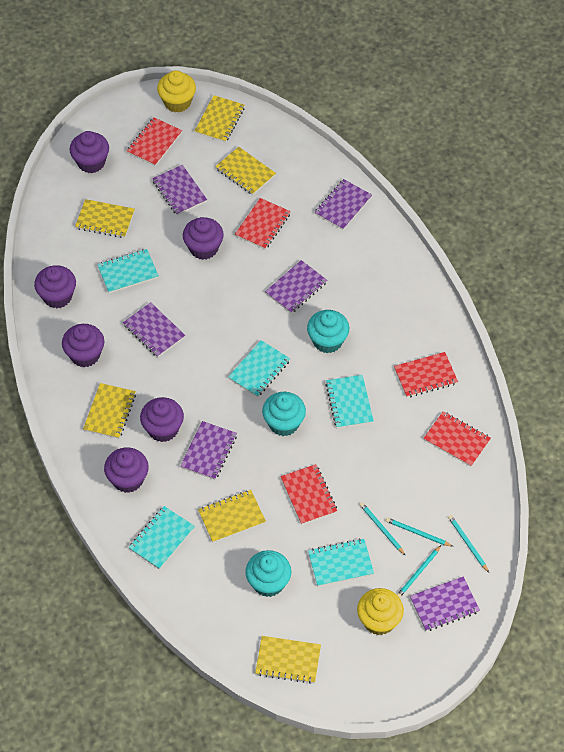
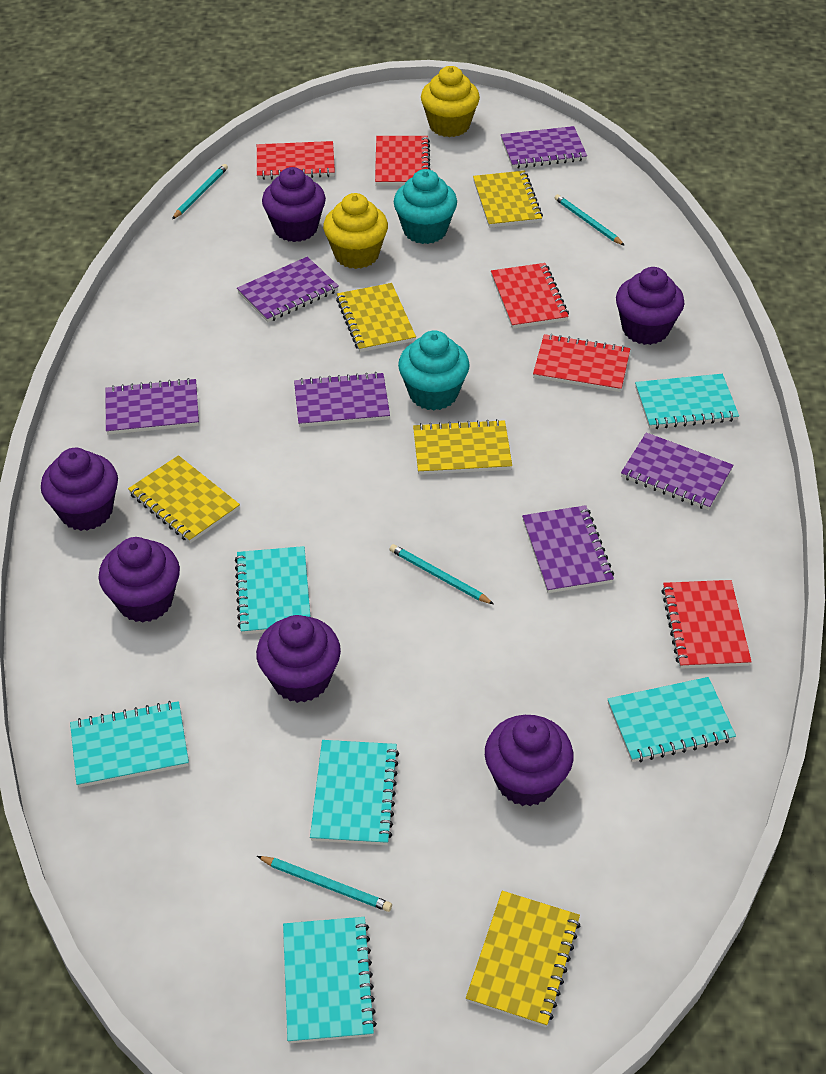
turquoise cupcake: [245,550,291,597] [262,392,306,436] [307,310,349,353] = 3 -> [394,169,457,244] [398,330,470,410] = 2
turquoise notebook: [97,249,159,293] [128,506,195,570] [228,340,290,397] [308,538,374,587] [325,375,374,428] = 5 -> [70,701,189,788] [235,546,311,635] [283,917,377,1043] [310,740,399,845] [608,677,736,762] [635,374,739,429] = 6
yellow notebook: [75,199,135,238] [83,383,136,439] [195,95,244,143] [198,490,266,543] [215,147,276,195] [255,636,321,684] = 6 -> [128,455,240,543] [336,283,416,352] [413,419,512,475] [466,891,581,1027] [473,171,543,228] = 5

